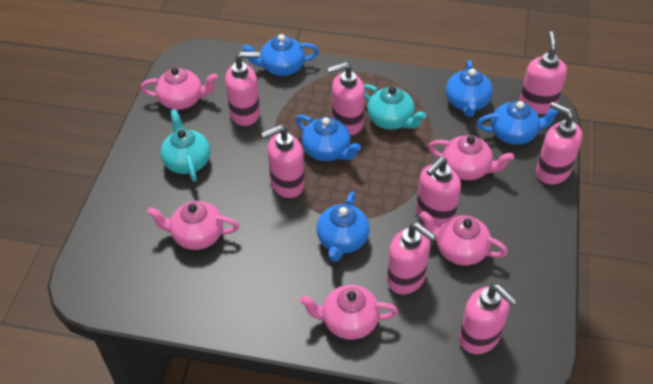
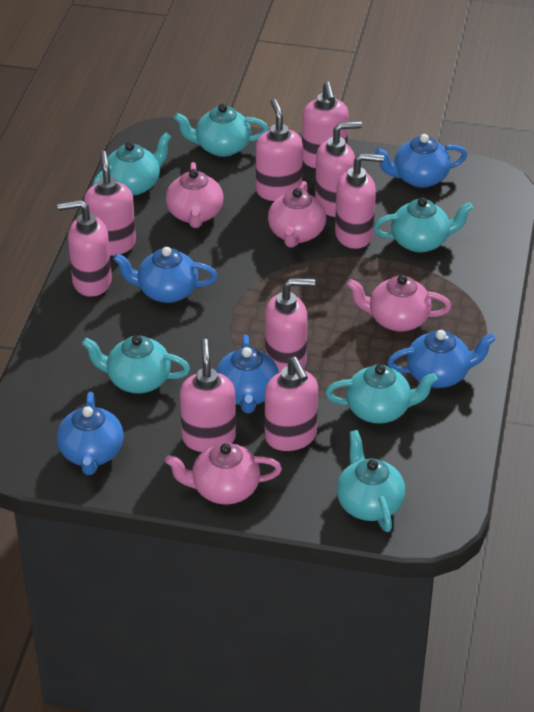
pink soap dispenser: [225,52,260,126] [261,125,305,198] [327,62,365,135] [387,223,436,294] [416,157,461,227] [459,284,517,354] [519,31,567,114] [536,102,583,184] = 8 -> [57,200,112,297] [84,151,136,256] [180,339,236,452] [256,99,303,201] [265,278,315,373] [265,357,318,451] [302,81,349,168] [315,121,362,217] [335,153,384,249] = 9
pink teapot: [140,67,218,110] [147,201,239,250] [300,285,398,340] [420,211,508,266] [428,135,514,180] = 5 -> [165,443,282,504] [166,162,224,228] [268,181,326,248] [347,275,452,332] = 4
turquoise teapot: [161,109,210,182] [364,84,426,130] = 2 -> [82,335,190,393] [93,133,171,196] [174,104,269,157] [325,364,438,424] [337,430,405,532] [373,197,473,252] = 6

